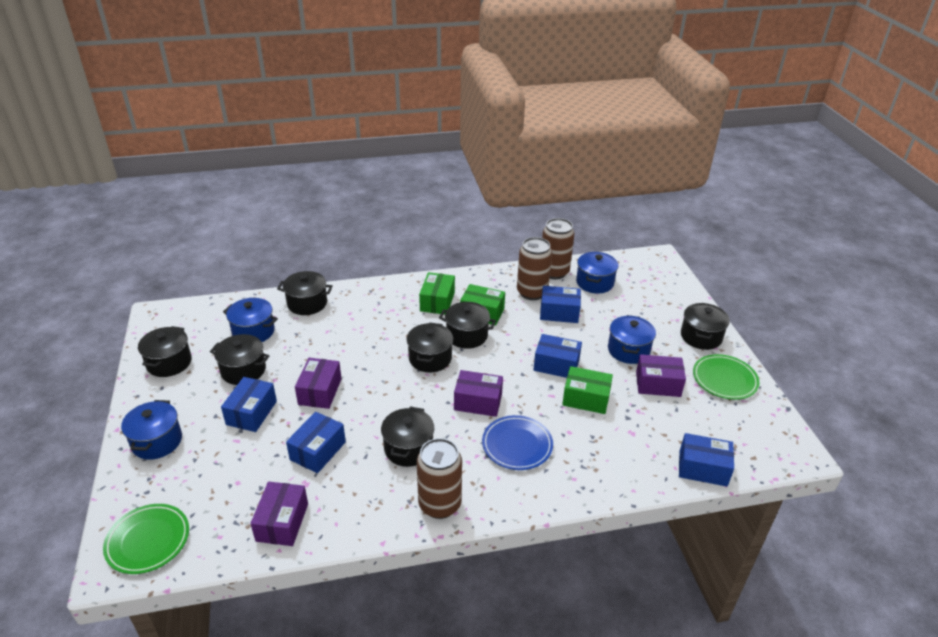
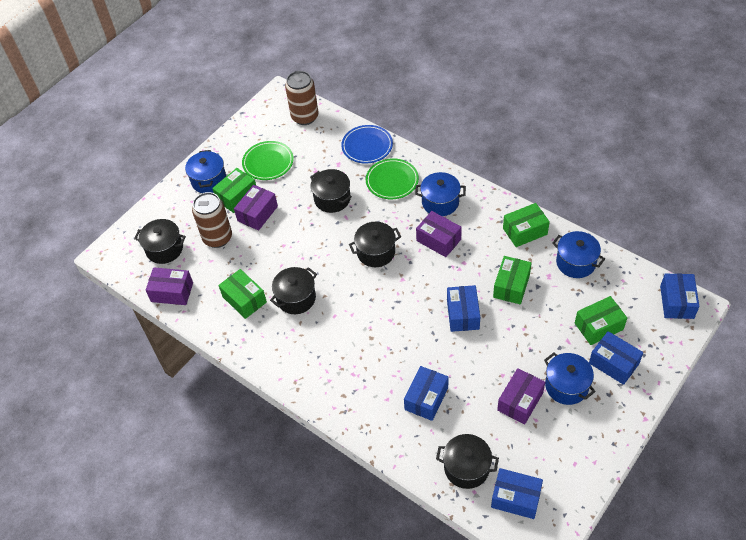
black pot: [138,326,192,377] [210,334,269,385] [277,271,333,315] [381,406,434,467] [407,323,453,373] [439,302,496,349] [681,303,730,350] = 7 -> [134,219,186,264] [270,267,317,314] [310,169,352,213] [349,222,401,267] [436,434,499,489] = 5
brown can: [417,438,462,519] [517,237,552,300] [542,218,575,279] = 3 -> [192,192,232,248] [285,71,318,125] = 2
green box: [419,272,455,315] [460,284,505,325] [562,366,613,414] = 3 -> [212,168,256,213] [218,269,267,319] [493,256,532,304] [503,203,550,247] [575,296,627,345] = 5

